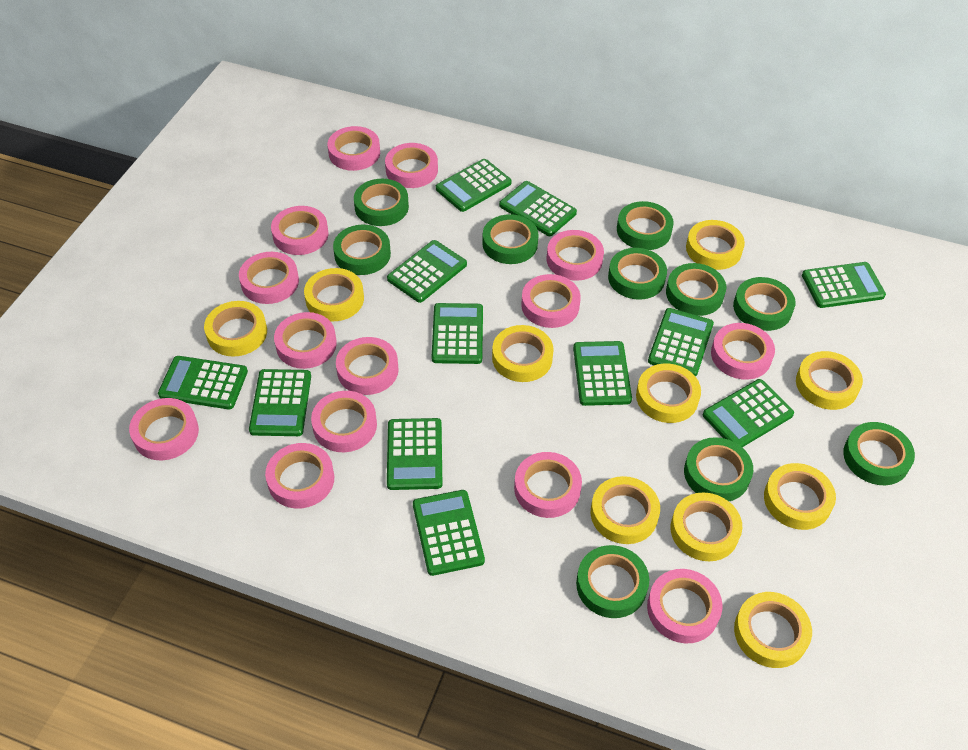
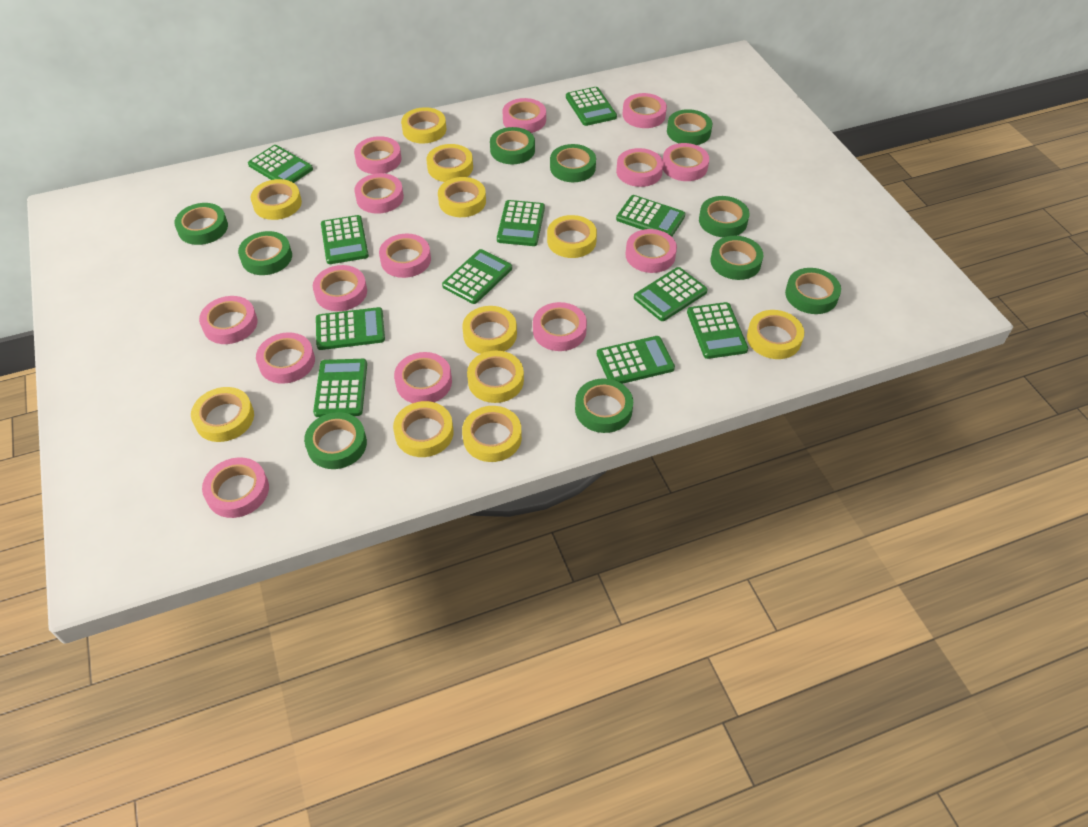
green calculator: [158,356,248,409] [249,369,311,436] [387,240,467,303] [387,418,442,490] [413,490,485,576] [432,303,483,364] [436,159,512,212] [499,181,577,236] [573,341,632,406] [648,308,714,376] [703,379,794,447] [802,262,886,308] = 12 -> [248,145,313,183] [313,359,367,417] [316,307,385,350] [321,215,369,264] [442,249,512,304] [497,200,545,246] [566,87,617,126] [597,336,675,384] [616,195,686,237] [634,267,708,321] [687,302,748,359] = 11
yellow tape: [204,301,267,357] [304,268,364,322] [492,325,554,382] [591,476,660,544] [636,363,701,423] [671,492,742,561] [686,220,745,270] [734,592,812,668] [764,463,836,530] [796,351,863,410] = 10 -> [191,387,254,442] [251,179,302,220] [393,401,454,457] [401,107,446,143] [427,144,473,182] [438,177,486,217] [462,306,517,354] [462,406,522,462] [467,351,524,403] [547,215,597,258] [747,310,804,359] = 11

